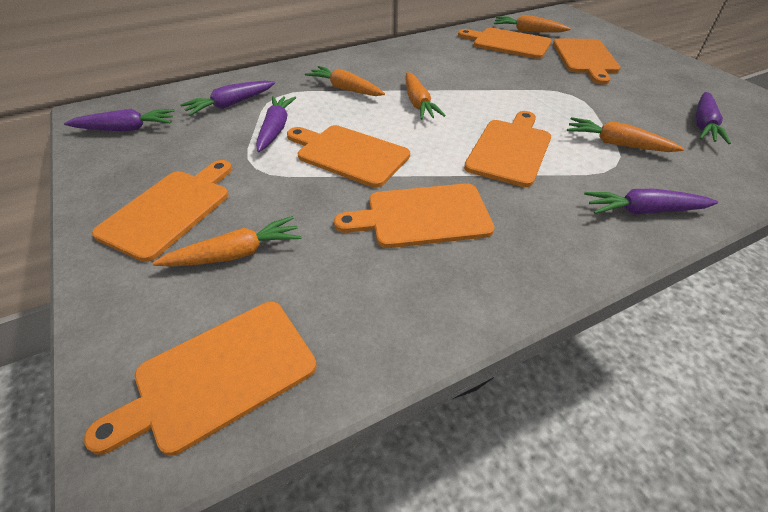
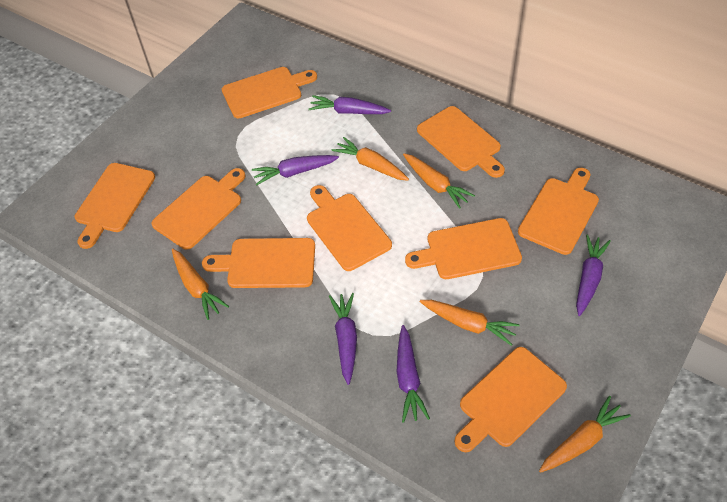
orange cutting board: [84,302,317,456] [92,160,232,262] [287,125,410,188] [334,183,495,248] [458,28,552,59] [464,111,551,187] [553,38,621,84] = 7 -> [75,163,155,249] [152,168,246,250] [202,238,315,288] [222,67,317,118] [307,185,392,271] [405,218,522,279] [417,106,505,178] [454,347,567,452] [518,168,599,255] = 9

